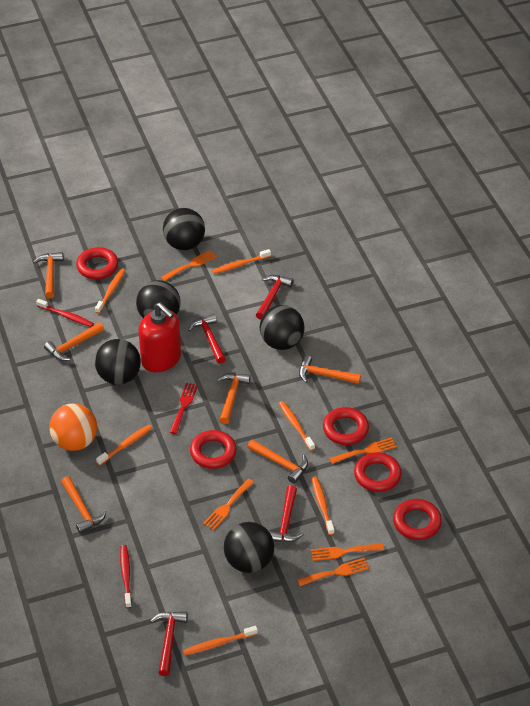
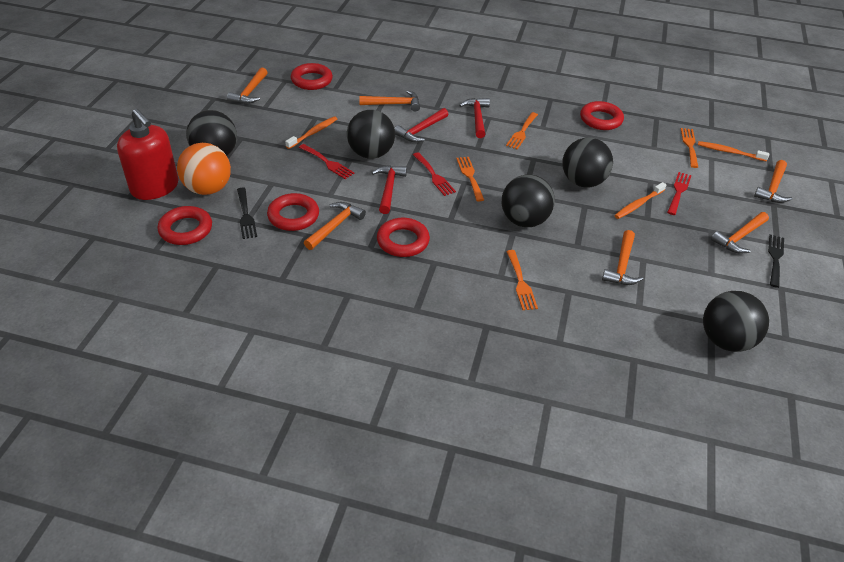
black fork: none = 0 -> [237,187,257,239] [768,235,784,288] = 2
orange fork: [161,250,217,281] [203,479,254,530] [297,558,369,586] [311,543,384,561] [330,437,397,464] = 5 -> [456,157,484,201] [506,112,538,150] [506,250,538,310] [681,128,698,168] = 4
orange toothbrush: [95,269,125,314] [96,424,153,465] [183,626,258,655] [212,249,271,274] [279,401,315,451] [312,477,335,535] = 6 -> [285,116,337,149] [614,182,666,219] [698,141,769,161] = 3
red fork: [170,383,198,434] = 1 -> [299,144,355,179] [413,152,456,196] [667,172,692,215] = 3
red hammer: [150,612,188,676] [188,314,226,364] [256,275,293,320] [269,485,303,542] = 4 -> [372,165,407,214] [394,108,449,142] [459,98,490,138] = 3
red toothbrush: [36,299,94,327] [120,545,132,608] = 2 -> none = 0

